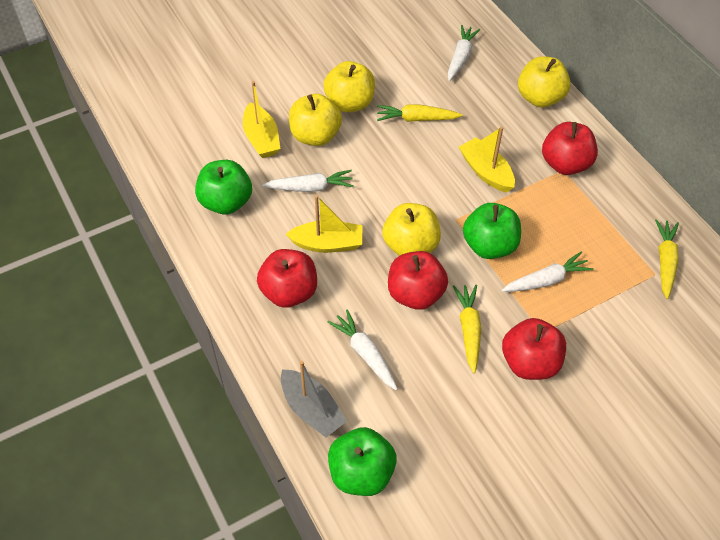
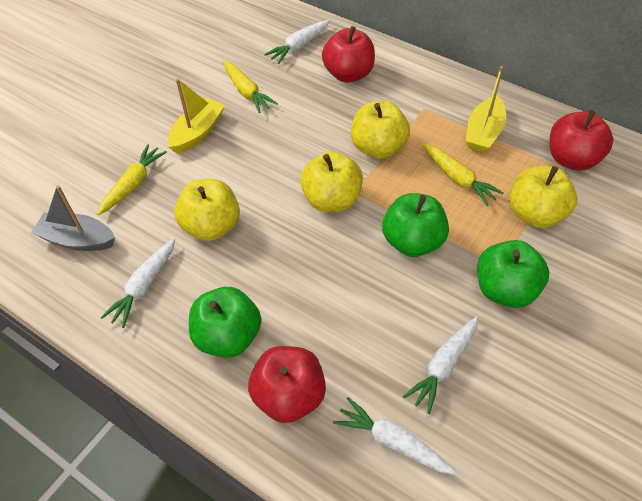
red apple: [257,249,317,308] [388,251,448,310] [502,318,566,380] [542,122,598,175] = 4 -> [248,346,326,423] [322,26,375,83] [550,110,613,171] = 3
yellow boat: [243,81,280,158] [286,195,362,253] [459,127,515,192] = 3 -> [168,78,225,154] [466,66,506,153] = 2

